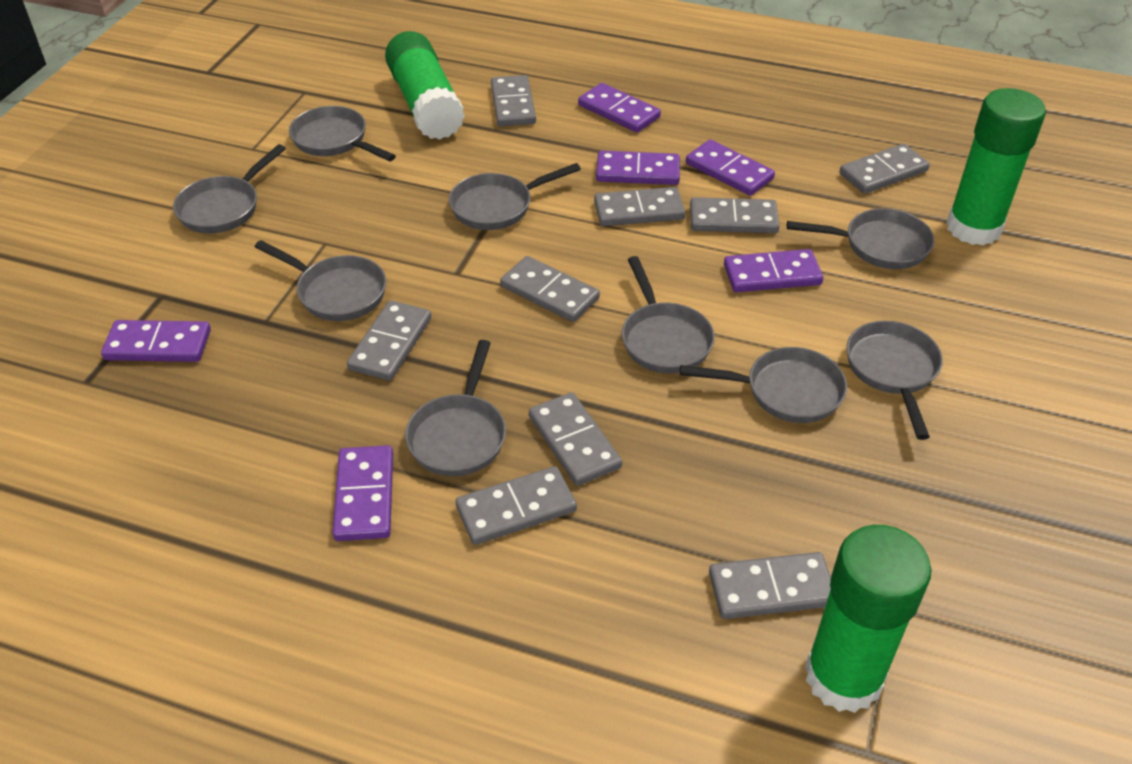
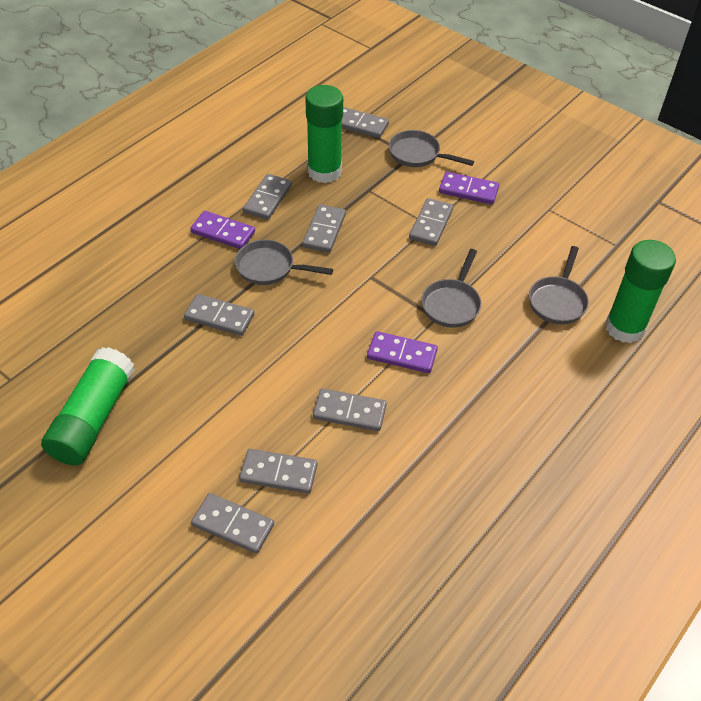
grey domino: [347,300,431,381] [455,466,577,545] [491,75,536,126] [500,256,600,322] [529,392,622,486] [594,187,686,226] [690,197,779,233] [709,552,831,619] [840,144,930,194] = 9 -> [184,294,254,336] [191,493,274,554] [239,449,317,494] [243,174,292,220] [302,204,346,253] [313,388,387,431] [342,107,389,138] [409,198,453,246] = 8
grey pan: [173,144,286,233] [255,240,386,321] [289,106,396,161] [405,340,506,476] [449,163,581,230] [622,256,715,374] [680,347,847,423] [787,208,934,269] [846,321,943,440] = 9 -> [235,240,333,285] [389,130,474,167] [421,249,481,328] [529,246,589,325] = 4
purple domino: [101,320,211,362] [332,445,393,541] [578,83,661,133] [596,151,680,185] [686,140,775,196] [724,249,823,292] = 6 -> [190,211,255,249] [367,331,438,373] [439,172,499,204] = 3

